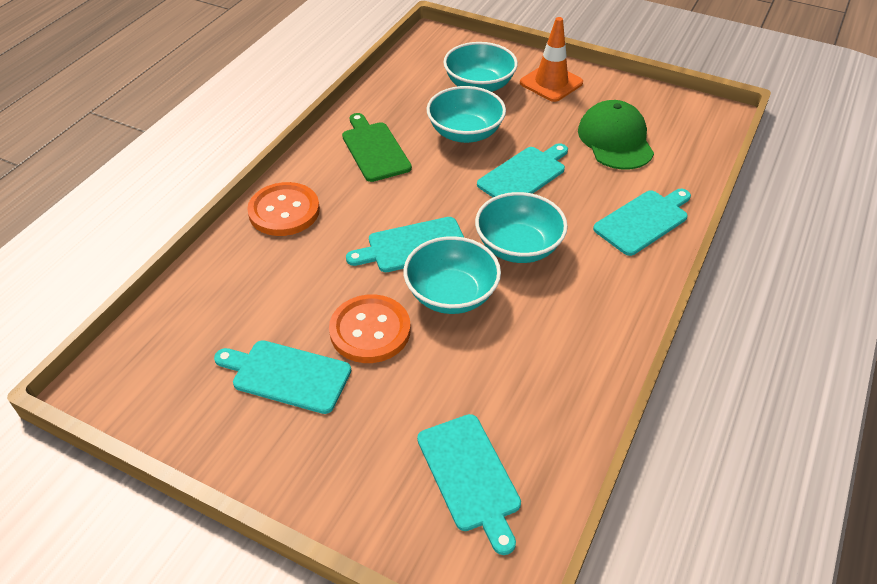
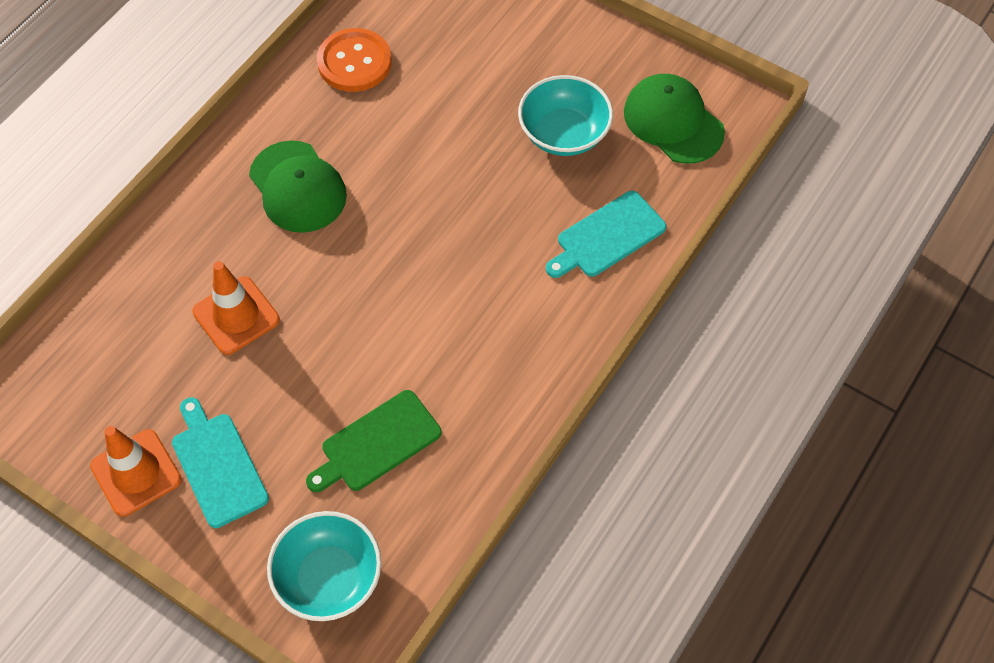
green cap: [578,100,654,170] = 1 -> [249,140,347,233] [624,74,725,164] = 2
orange button: [247,182,320,236] [329,295,411,363] = 2 -> [317,28,392,92] = 1
orange traffic cone: [520,17,583,102] = 1 -> [90,426,182,517] [192,261,280,355] = 2
turquoise bowl: [403,236,501,314] [427,86,506,143] [443,42,518,92] [475,192,568,263] = 4 -> [267,511,381,621] [518,75,613,156] = 2
turquoise cutting board: [214,340,351,414] [346,217,464,272] [417,414,521,555] [477,143,568,197] [593,189,691,256] = 5 -> [172,397,269,528] [546,191,666,278] = 2

